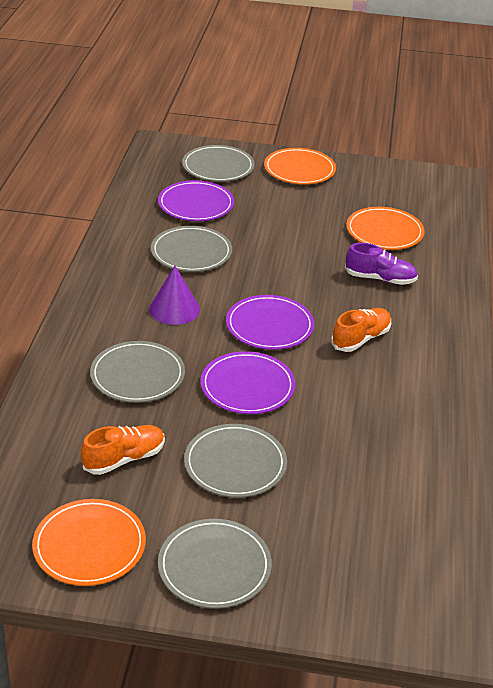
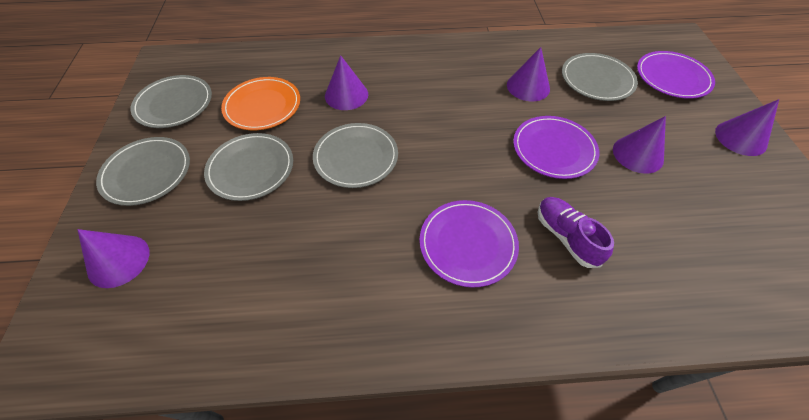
orange plate: [32,499,146,586] [264,148,336,184] [346,207,425,250] = 3 -> [221,77,300,130] = 1
orange shoe: [81,425,165,475] [331,308,391,352] = 2 -> none = 0
purple cone: [149,266,200,325] = 1 -> [77,229,149,288] [325,55,368,110] [507,47,550,101] [613,116,666,174] [715,99,779,156] = 5

